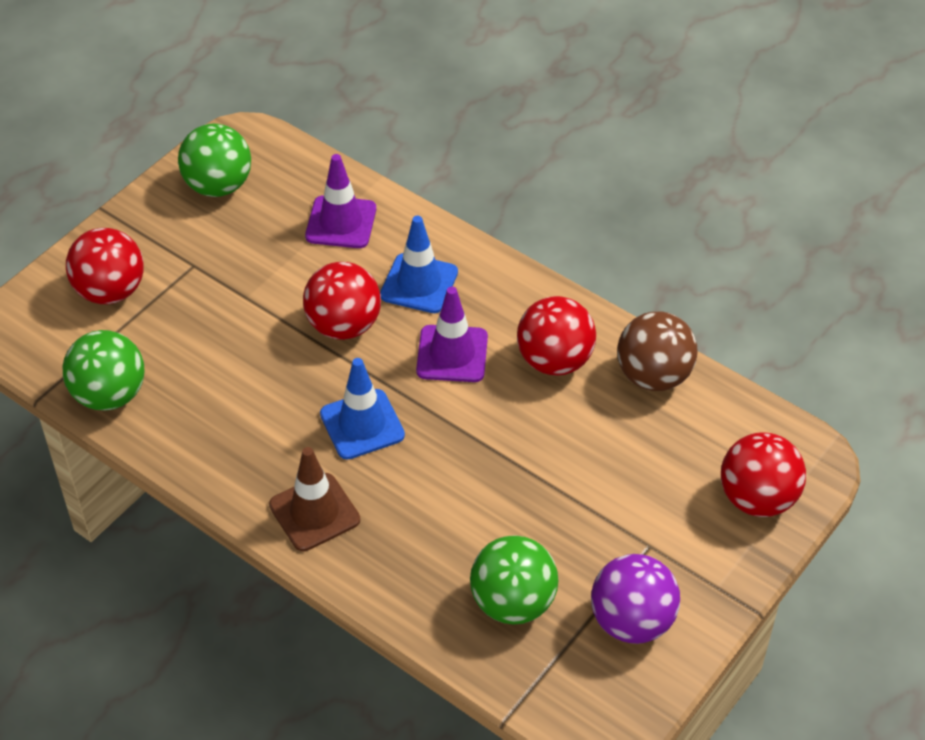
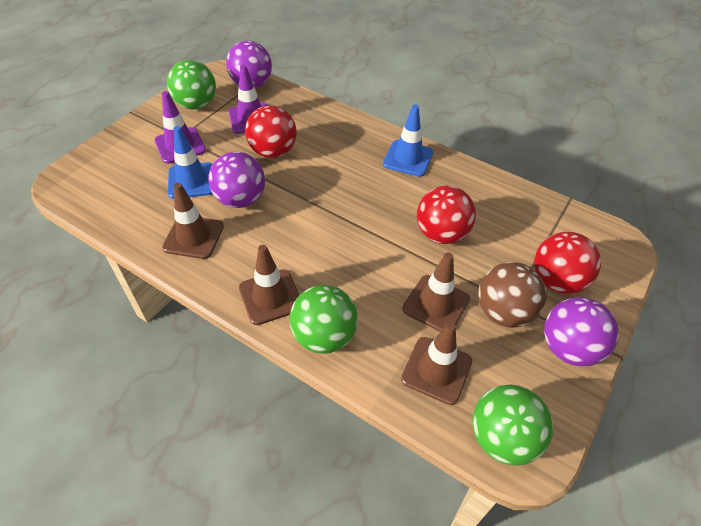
brown traffic cone: [269,447,360,551] = 1 -> [162,183,224,259] [239,245,299,325] [401,322,472,405] [402,252,470,332] = 4
purple ball: [591,554,680,644] = 1 -> [208,152,265,208] [226,41,272,88] [544,297,619,366] = 3
red ball: [66,228,144,304] [303,262,381,340] [517,296,596,376] [721,432,806,517] = 4 -> [245,105,297,158] [417,186,476,244] [534,232,601,294] = 3

